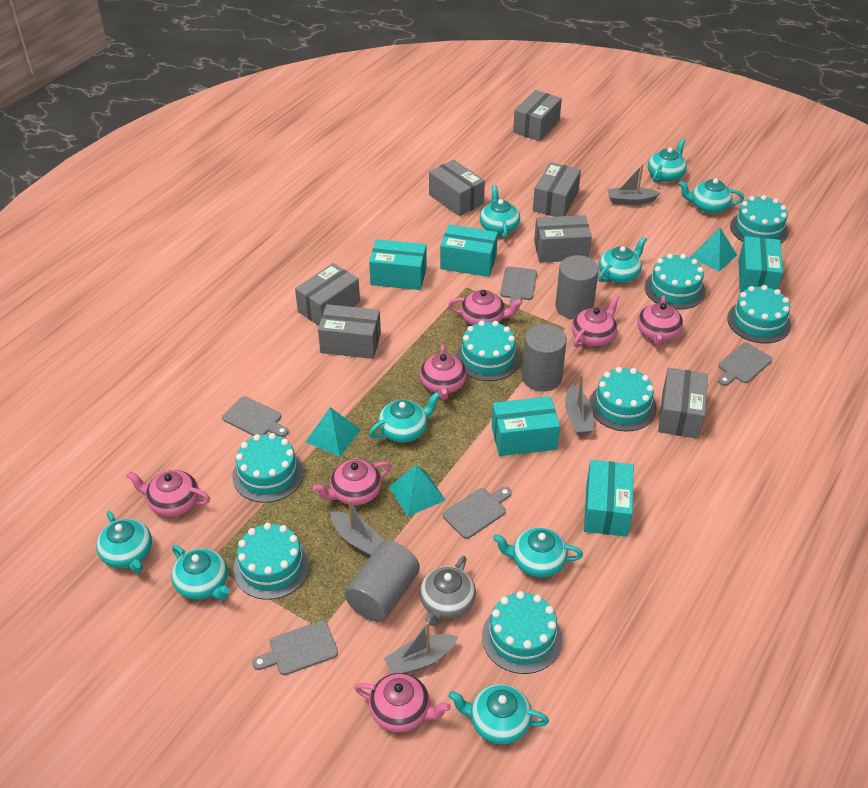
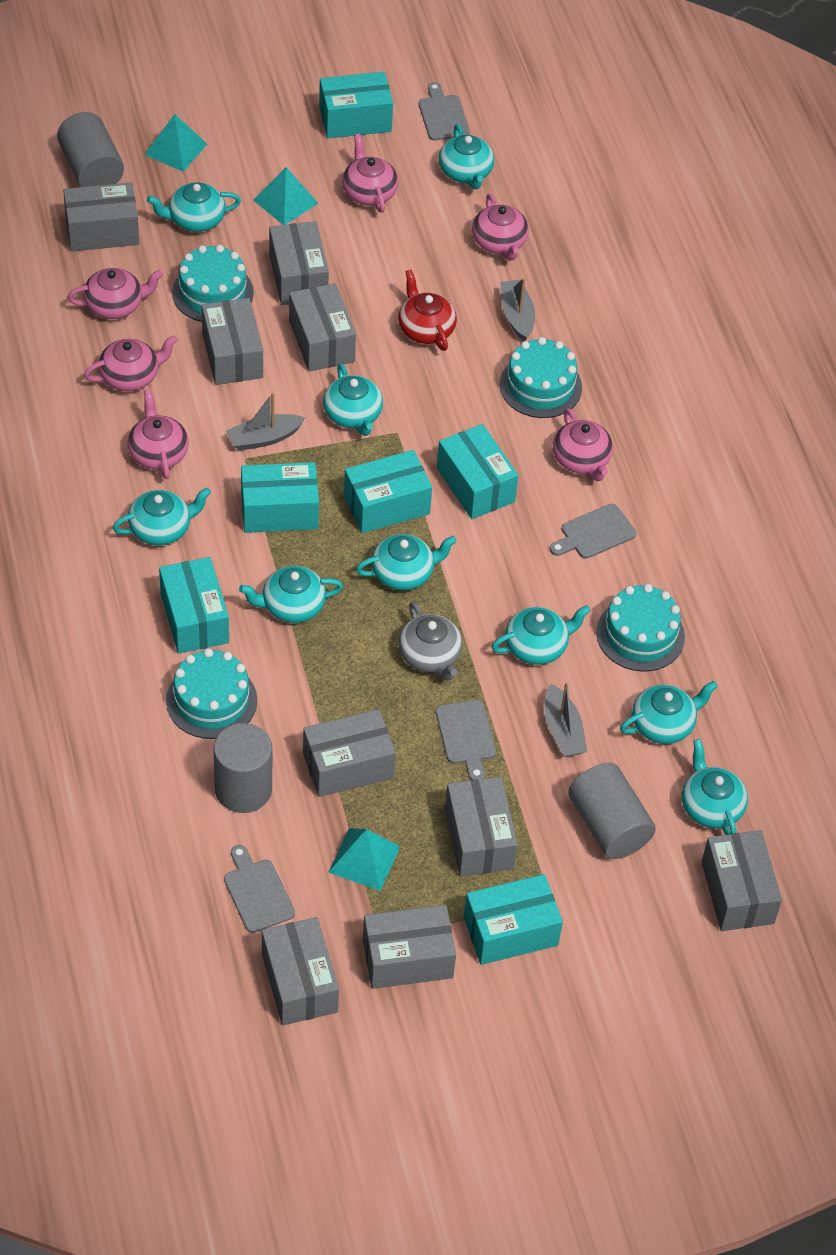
grey boat: [331,500,384,556] [384,622,458,674] [565,375,594,435] [607,164,660,205] = 4 -> [226,392,305,451] [500,278,535,341] [544,682,587,757] = 3
grey box: [295,263,360,326] [318,304,381,359] [429,159,485,216] [513,90,562,141] [533,162,581,217] [534,215,592,263] [658,368,708,439] = 7 -> [63,182,139,251] [202,298,263,385] [262,917,339,1025] [269,221,329,305] [289,283,356,372] [303,709,396,797] [363,905,456,989] [445,777,518,877] [702,830,782,931] = 9
grey cutting board: [222,396,289,437] [252,621,338,675] [443,487,512,539] [500,267,537,309] [718,343,772,386] = 5 -> [224,845,295,933] [419,82,470,140] [436,700,496,780] [550,504,636,559] = 4
pink teapot: [126,470,210,517] [313,459,392,505] [355,673,451,732] [420,344,467,400] [448,290,523,325] [572,295,620,347] [637,295,683,346] = 7 -> [67,268,163,319] [84,335,178,391] [128,390,189,479] [342,134,398,213] [472,194,529,261] [553,408,613,481] = 6
red teapot: none = 0 -> [398,270,457,351] = 1
turquoise box: [369,239,427,290] [440,225,498,277] [492,396,560,456] [584,460,634,537] [738,236,783,292] = 5 -> [159,557,229,654] [241,462,319,533] [319,72,393,138] [344,450,432,533] [437,424,518,519] [464,874,563,965] = 6
turquoise cake: [232,433,304,503] [233,522,310,600] [456,321,520,381] [482,591,562,674] [589,367,657,431] [645,254,706,310] [727,285,791,344] [730,195,788,243] = 8 -> [166,648,257,739] [172,245,254,322] [499,337,582,418] [596,584,685,672] = 4

